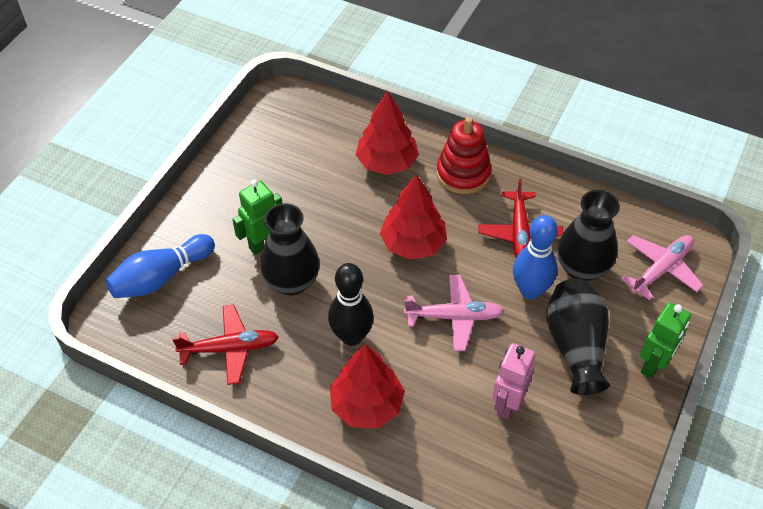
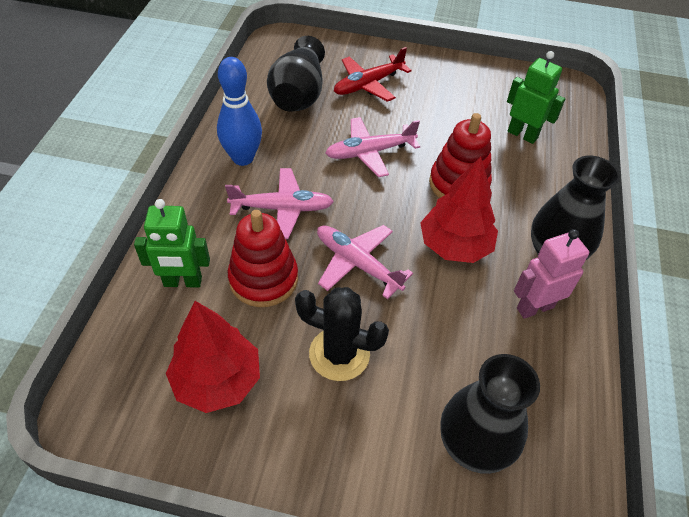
black bowling pin: [328,263,374,346] = 1 -> none = 0
black cactus: none = 0 -> [295,287,389,381] = 1
blue bowling pin: [106,234,215,298] [513,215,558,299] = 2 -> [217,57,262,166] = 1
pink plane: [404,275,504,351] [621,235,704,301] = 2 -> [225,168,334,239] [317,225,413,299] [325,117,420,177] = 3
red plane: [172,305,279,385] [478,178,563,258] = 2 -> [334,47,412,102] = 1
red stacking toy: [437,117,491,194] = 1 -> [228,210,298,307] [429,113,492,198] = 2
red tree: [330,344,405,429] [355,90,419,175] [380,174,447,260] = 3 -> [166,301,260,413] [420,156,498,263] = 2

